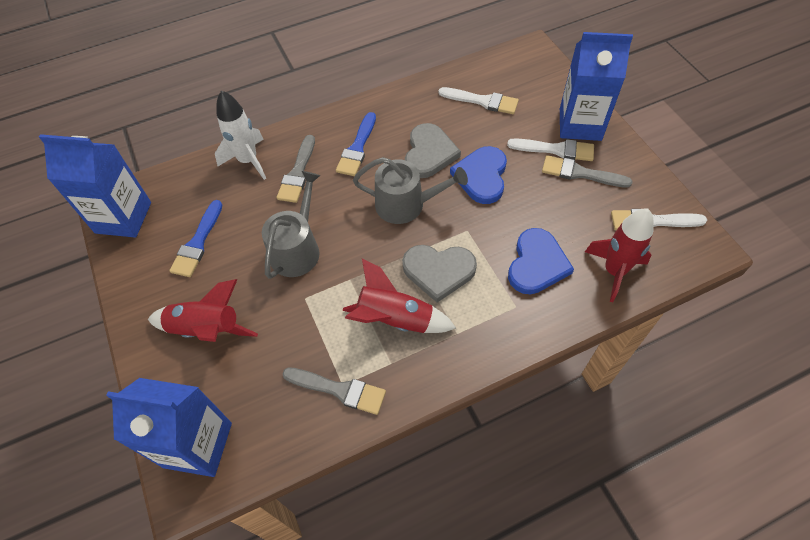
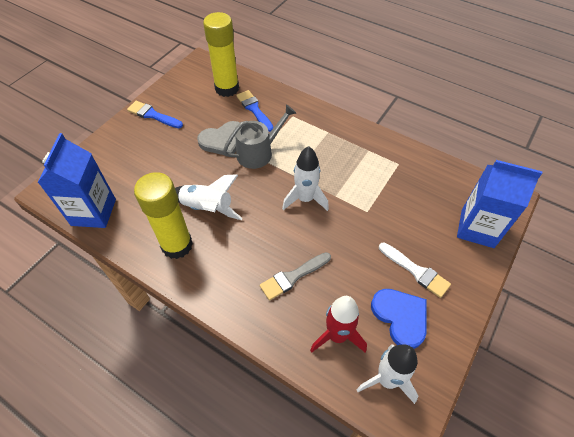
blue carton: [39,134,151,237] [106,378,232,477] [560,32,633,141] = 3 -> [38,133,116,228] [457,160,542,248] = 2
blue heart: [450,146,507,204] [508,228,574,294] = 2 -> [371,289,427,349] = 1
grey brush: [277,135,315,203] [282,367,386,415] [542,155,633,188] = 3 -> [260,252,331,301] = 1
grey heart: [402,245,477,303] [405,123,461,178] = 2 -> [197,121,240,155] = 1
grey watering can: [262,171,320,279] [353,157,468,224] = 2 -> [223,104,296,169] = 1
red rocket: [148,279,258,342] [342,259,456,333] [585,208,654,302] = 3 -> [310,296,367,353] = 1
white brush: [439,87,519,114] [507,138,594,161] [611,209,707,230] = 3 -> [379,243,451,298] = 1
white rocket: [215,90,266,180] = 1 -> [175,174,242,220] [282,146,329,211] [356,344,419,404] = 3
yellow glue stick: none = 0 -> [134,172,193,259] [203,12,239,97] = 2

